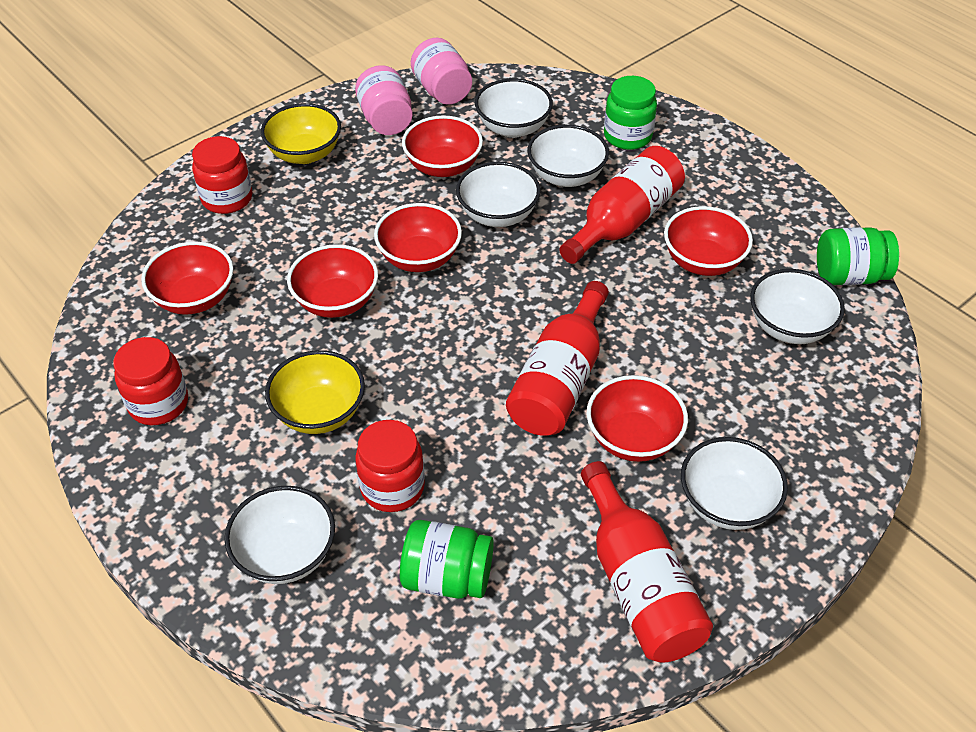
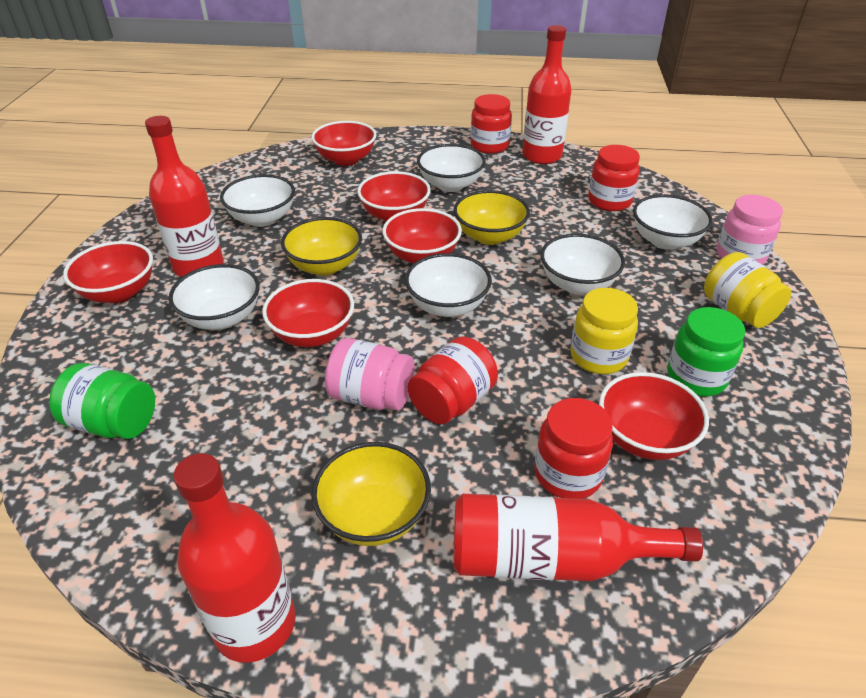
green jar: [400,520,494,599] [604,76,657,150] [817,227,899,285] = 3 -> [49,363,155,439] [667,307,745,396] = 2
red bottle: [506,281,609,436] [559,146,685,264] [581,461,713,663] = 3 -> [145,116,224,277] [173,453,295,663] [453,494,703,581] [522,25,572,164] = 4
red jar: [113,337,188,425] [192,136,252,214] [355,420,425,512] = 3 -> [408,336,498,424] [471,94,512,154] [535,398,613,499] [588,145,640,211] = 4
yellow bowl: [261,103,341,164] [265,350,365,434] = 2 -> [281,217,362,276] [311,442,431,546] [454,190,530,245] = 3
yellow jar: none = 0 -> [570,288,638,374] [704,252,792,328] = 2

